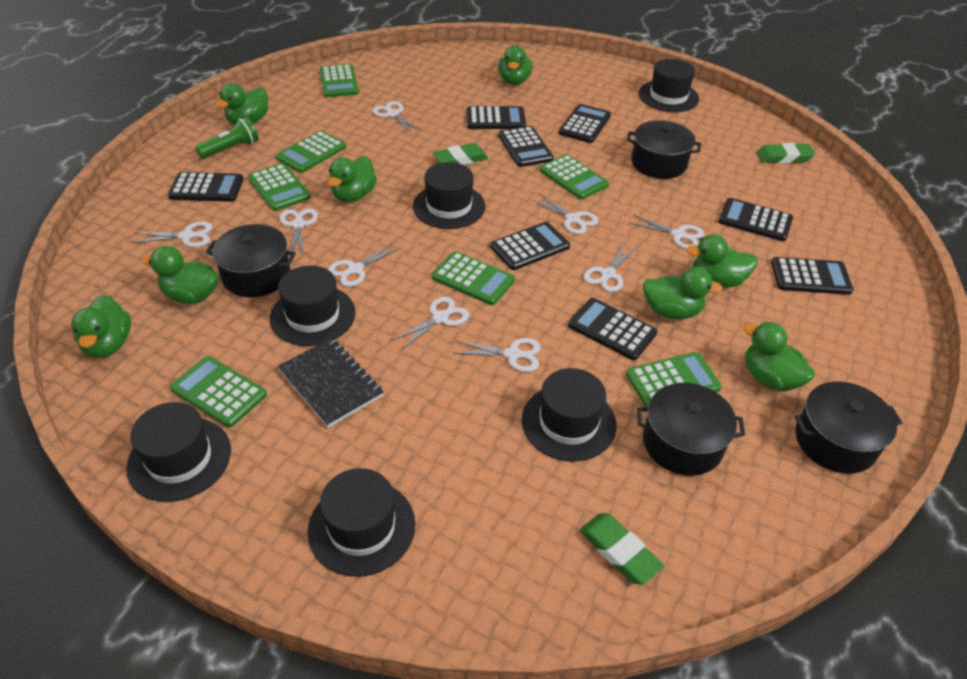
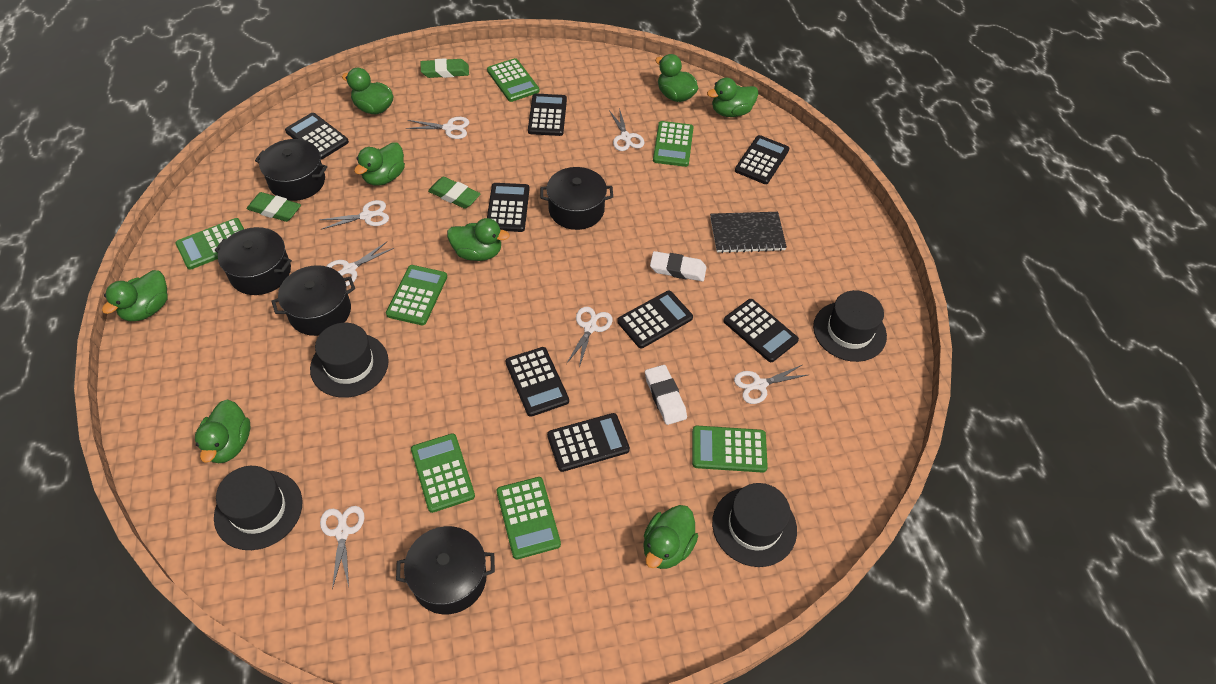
black hat: [126,402,231,502] [270,266,356,346] [308,468,415,577] [413,162,485,229] [522,368,617,462] [639,59,699,112] = 6 -> [214,466,302,550] [310,323,389,398] [712,483,797,567] [813,290,887,362] = 4
black pot: [206,224,296,297] [627,120,701,179] [637,383,745,476] [795,381,902,474] = 4 -> [215,227,292,295] [255,139,327,201] [271,265,355,336] [396,526,495,614] [540,167,613,230] = 5
green flashlight: [195,117,259,159] = 1 -> none = 0
white eraser: none = 0 -> [645,365,687,425] [650,251,707,281] = 2
white scissors: [132,222,212,247] [280,208,318,256] [328,242,401,287] [372,101,421,134] [391,297,469,350] [454,338,541,372] [531,194,598,234] [584,243,637,292] [629,215,704,249] = 9 -> [320,200,389,229] [320,506,364,590] [326,242,394,286] [406,117,469,139] [566,307,613,367] [609,108,644,151] [734,365,808,404] = 7

